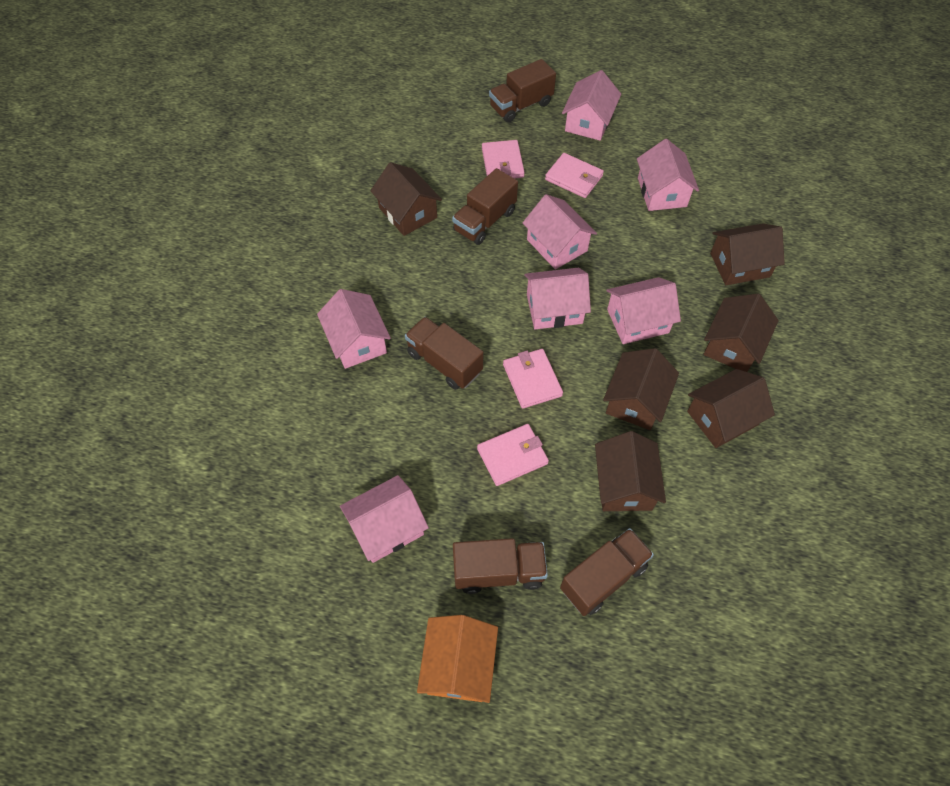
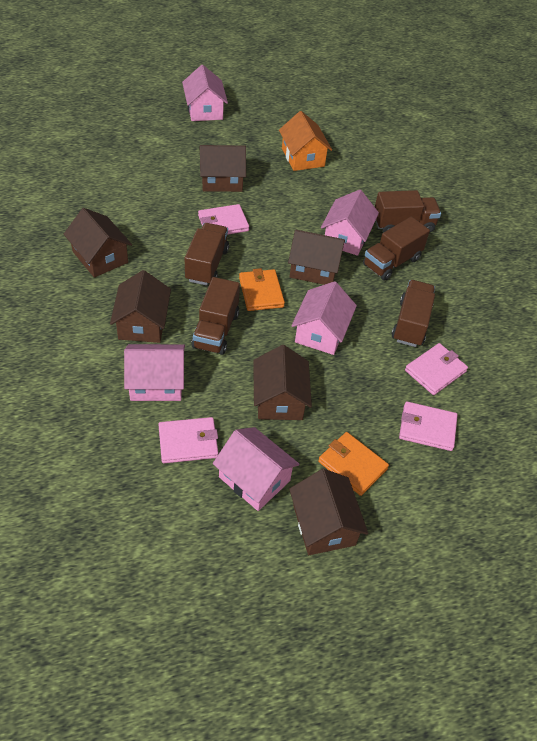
orange wallet: none = 0 -> [239,268,285,311] [318,432,389,496] = 2
pink house: [317,289,391,369] [340,475,429,563] [523,194,597,269] [524,268,591,329] [562,70,621,141] [606,277,681,344] [637,139,699,211] = 7 -> [124,344,185,401] [182,65,228,121] [213,427,300,511] [291,281,357,355] [321,189,379,256] = 5

